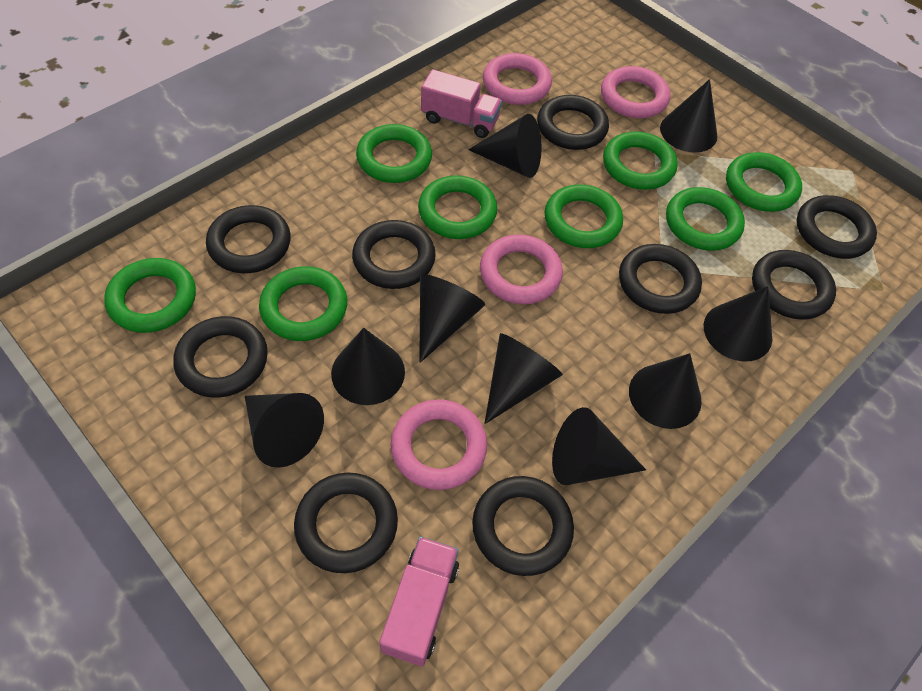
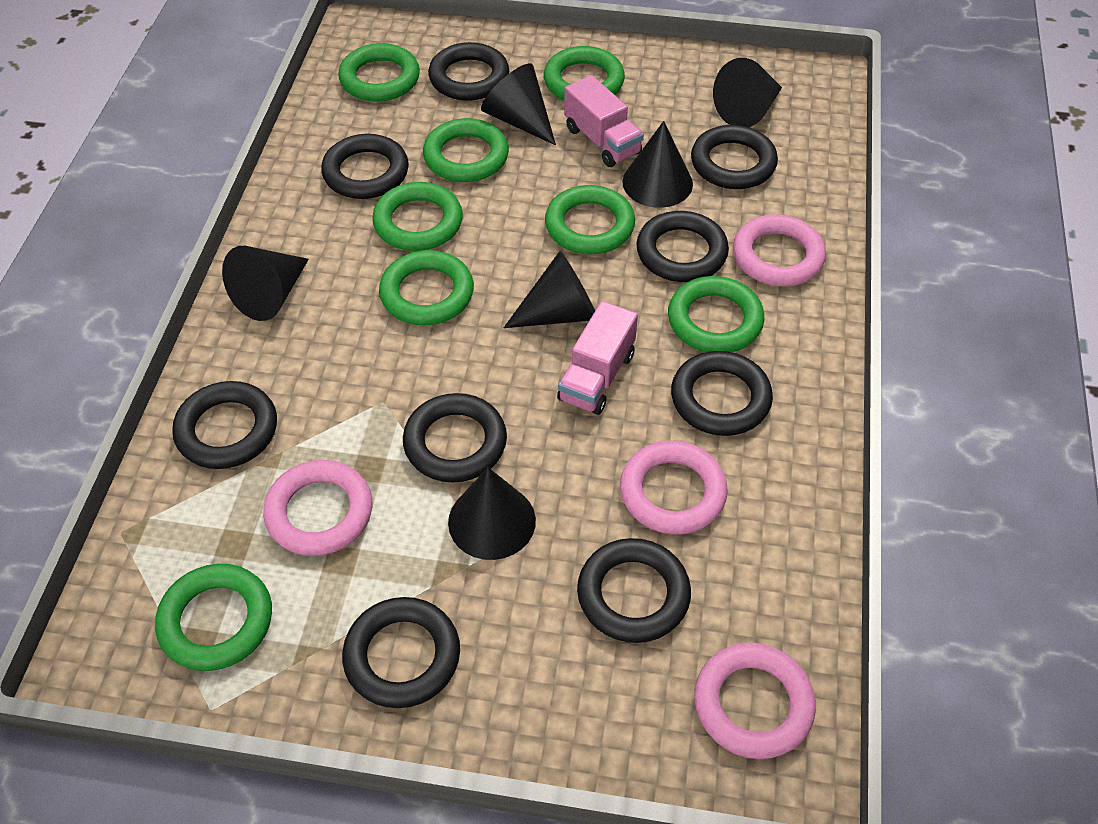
black cone: [245,393,324,468] [331,328,405,405] [419,274,485,363] [468,114,542,178] [484,333,563,424] [552,407,646,485] [629,353,702,429] [660,79,717,153] [704,286,772,362] = 9 -> [222,246,309,321] [448,467,536,560] [481,63,556,145] [504,251,595,328] [622,121,693,208] [713,58,782,127] = 6

